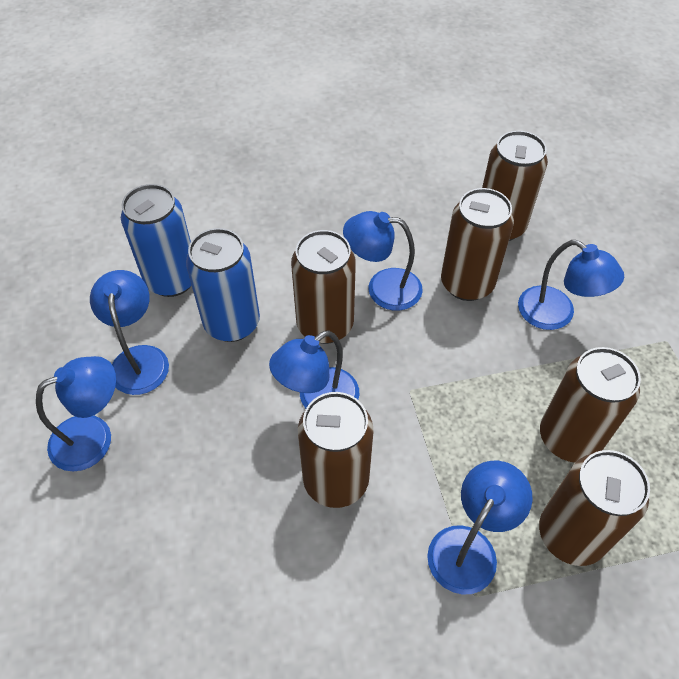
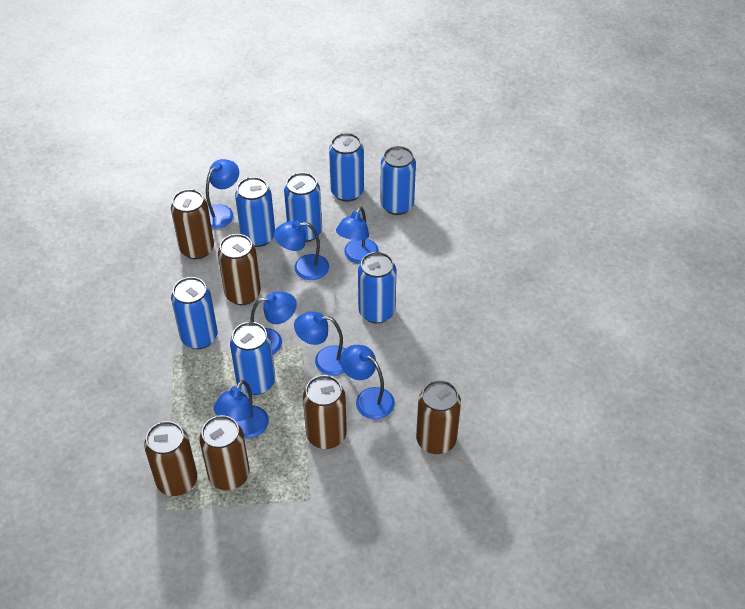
blue can: [121,184,191,297] [186,228,260,342] = 2 -> [171,277,218,349] [230,322,275,395] [235,177,275,247] [284,172,322,242] [329,133,364,202] [358,252,397,324] [380,146,416,215] = 7
blue lamp: [36,356,116,471] [90,270,169,395] [269,330,359,409] [343,211,423,311] [427,461,533,595] [518,240,624,330] = 6 -> [206,159,239,229] [213,380,269,438] [250,291,297,355] [274,220,329,280] [294,311,345,376] [336,207,379,264] [340,345,395,419] = 7

